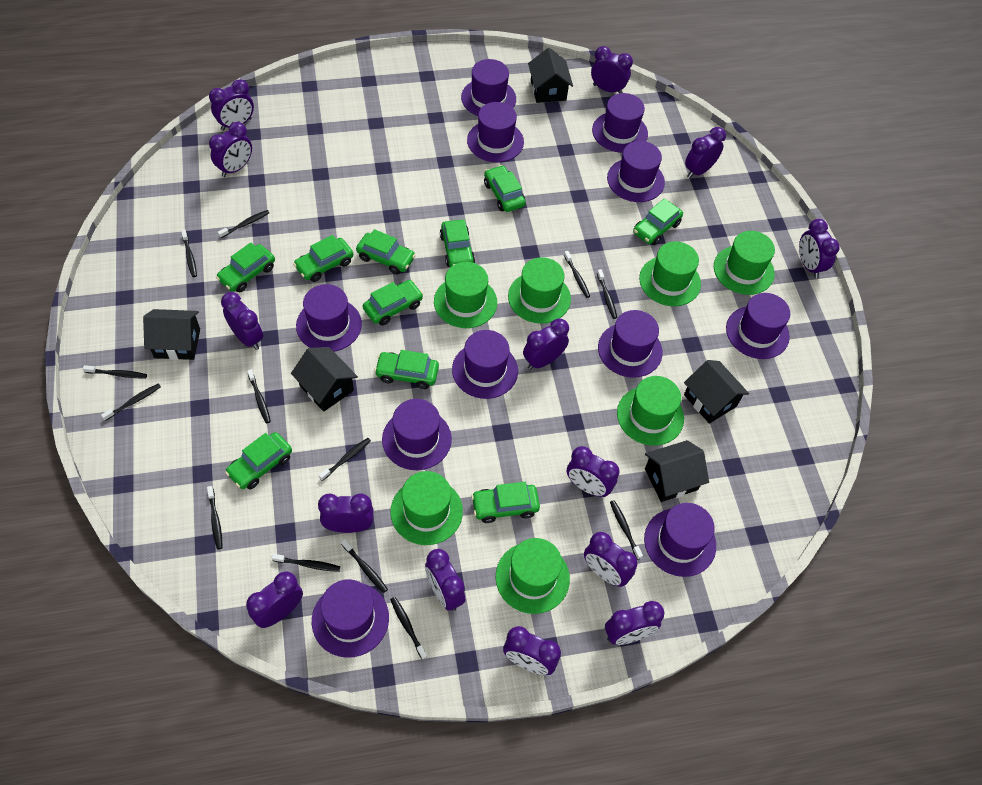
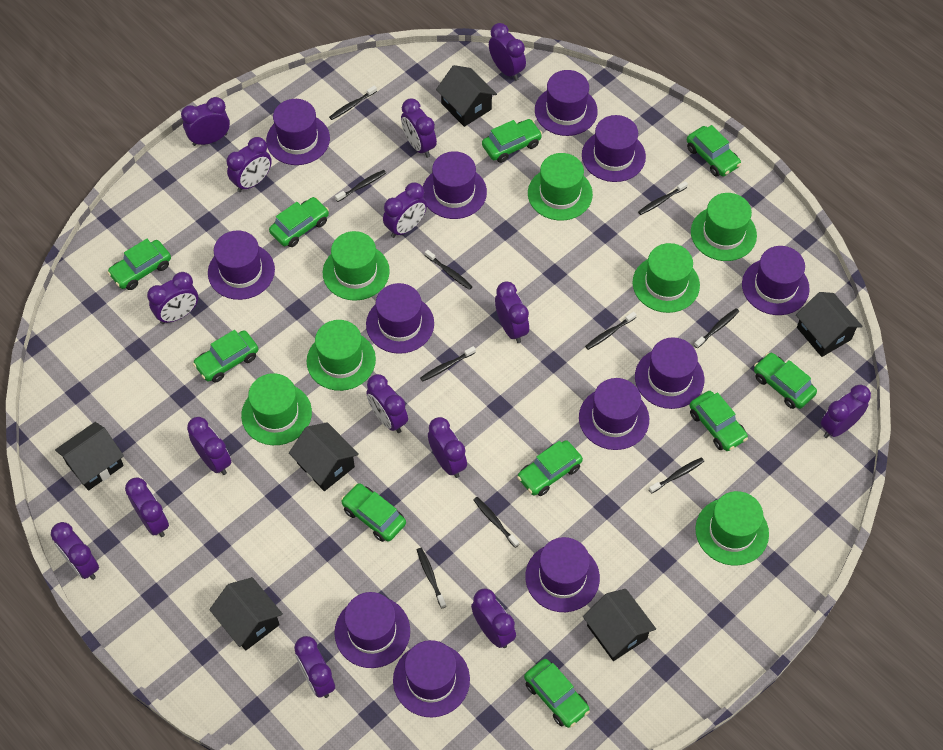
black house: [143,309,200,360] [291,347,358,412] [528,48,573,103] [645,440,709,502] [684,360,749,424] = 5 -> [55,422,124,491] [209,577,283,651] [289,422,359,491] [436,65,497,127] [583,589,656,661] [796,292,863,357] = 6
black toothbrush: [83,365,147,378] [101,383,161,421] [181,230,197,277] [207,486,223,549] [218,210,269,238] [247,369,271,423] [272,554,340,572] [319,438,371,481] [341,539,388,593] [390,597,427,660] [564,251,590,298] [597,269,617,319] [610,500,643,560] = 13 -> [329,85,377,120] [335,170,386,202] [417,548,446,608] [420,346,476,382] [425,250,473,290] [474,497,519,548] [585,312,637,350] [638,181,688,215] [649,457,704,494] [694,308,739,348] = 10
purple clock: [209,79,254,131] [209,122,252,177] [221,292,263,350] [246,572,303,628] [318,493,373,533] [425,549,465,611] [503,626,561,675] [523,318,569,370] [567,446,619,497] [584,532,638,587] [591,46,633,93] [605,601,664,645] [685,127,726,178] [799,219,840,278] = 14 -> [51,522,99,580] [125,477,169,537] [147,272,198,324] [181,97,230,146] [187,417,231,475] [226,137,272,192] [294,636,335,698] [366,374,408,433] [383,182,427,238] [401,98,437,158] [428,417,467,478] [471,588,516,648] [489,23,526,81] [495,281,529,343] [821,385,871,438] = 15
purple hat: [296,284,362,352] [312,579,389,658] [382,399,452,470] [452,330,518,399] [461,59,516,116] [467,102,524,162] [592,93,648,153] [598,310,663,378] [607,141,665,202] [644,503,716,577] [726,293,790,359] = 11 -> [208,230,275,300] [266,99,330,165] [334,592,410,668] [366,283,434,354] [393,640,470,717] [423,151,487,219] [525,537,600,612] [535,70,598,136] [579,378,649,450] [582,115,646,182] [635,337,704,409] [742,246,810,315] = 12

